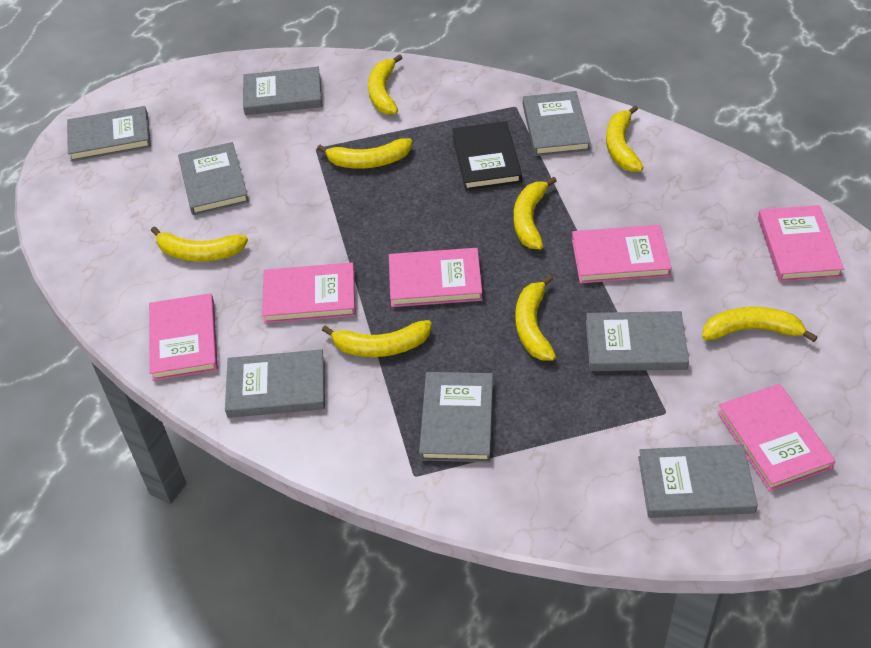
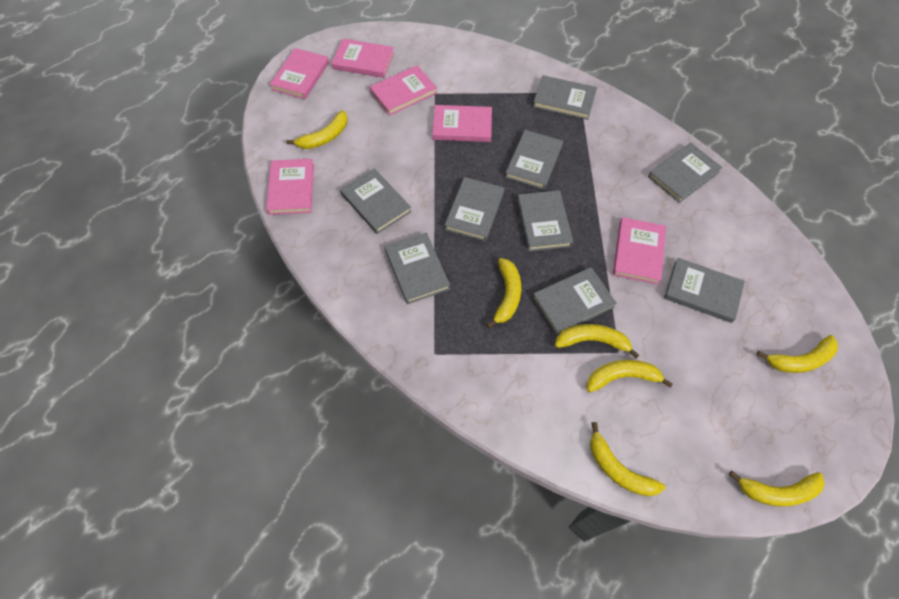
black book: [452,121,522,190] = 1 -> none = 0
grey book: [67,106,151,162] [178,142,249,215] [225,349,325,418] [243,67,322,115] [419,372,493,462] [523,91,591,156] [586,311,689,371] [638,445,758,518] = 8 -> [340,168,412,234] [385,232,450,304] [445,177,505,242] [505,130,563,190] [517,190,573,252] [532,267,617,335] [533,75,597,120] [648,143,723,203] [664,258,745,323] = 9
yellow banana: [151,226,248,262] [317,138,412,169] [322,320,432,357] [368,54,402,115] [514,177,557,249] [515,275,556,360] [606,105,644,172] [702,307,818,342] = 8 -> [286,110,348,149] [486,258,521,328] [555,324,640,359] [587,360,673,392] [590,422,665,496] [729,471,825,507] [756,335,838,373] = 7

